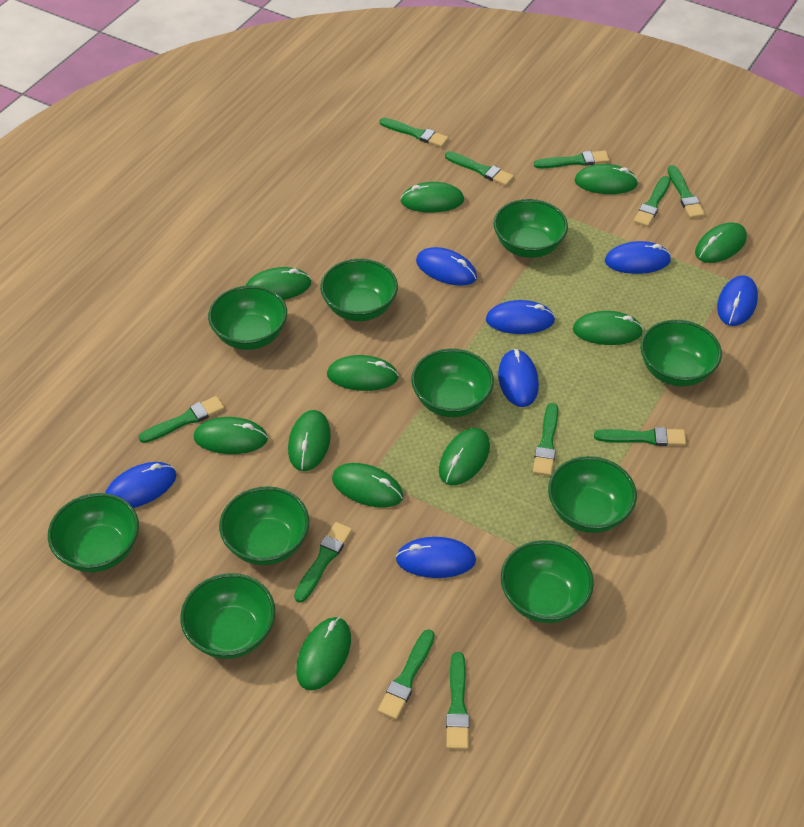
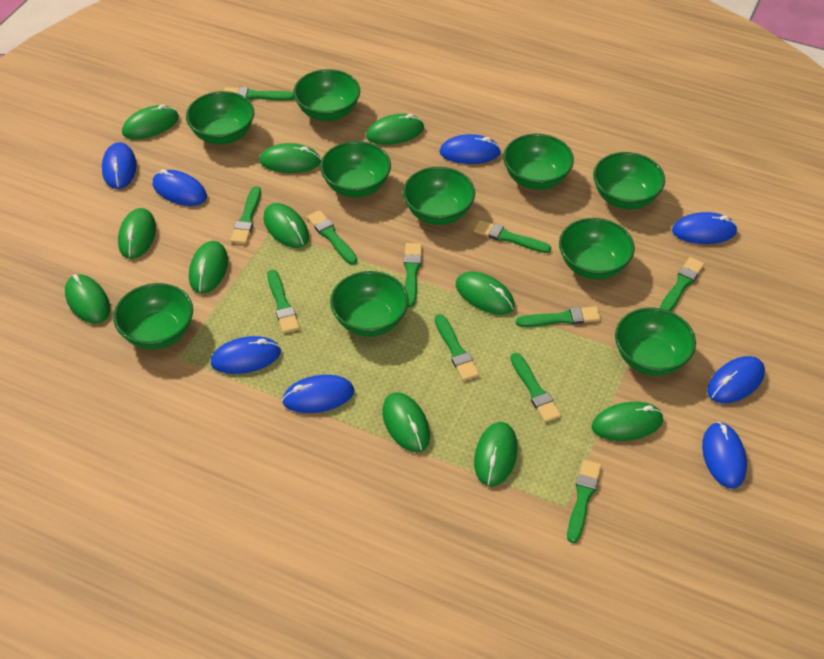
blue mouse: [105,462,176,508] [396,537,476,578] [416,247,477,286] [486,300,555,334] [498,349,539,407] [605,241,671,274] [717,275,758,326] = 7 -> [102,142,137,189] [153,169,207,206] [211,336,281,374] [282,375,354,413] [439,134,501,164] [672,212,738,244] [702,422,747,489] [707,356,765,403] = 8

